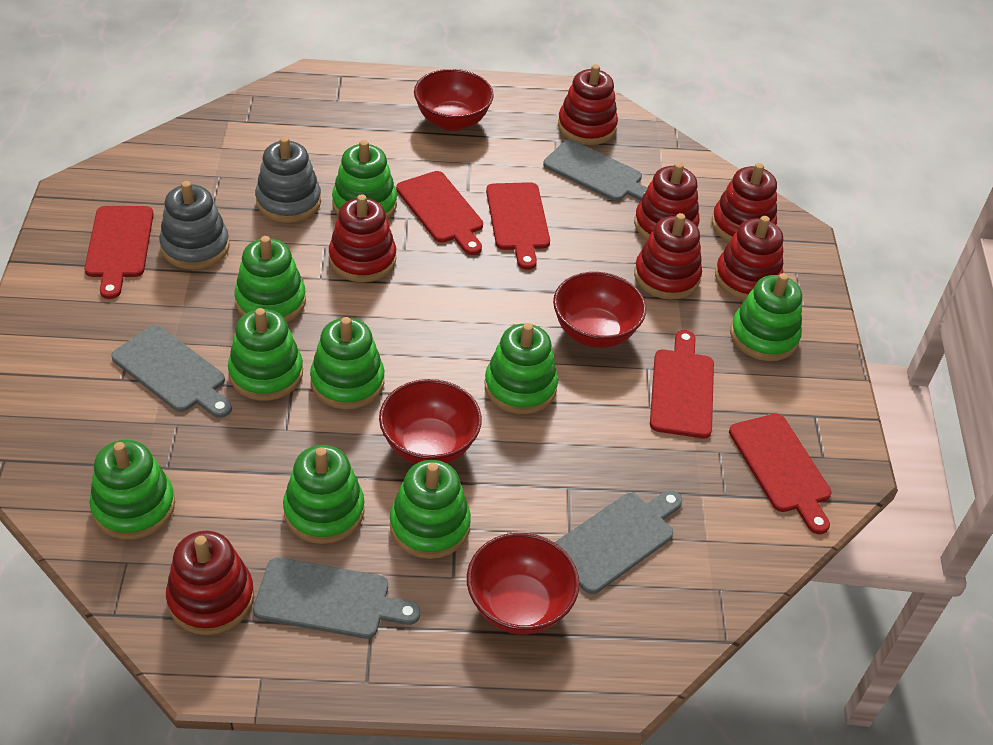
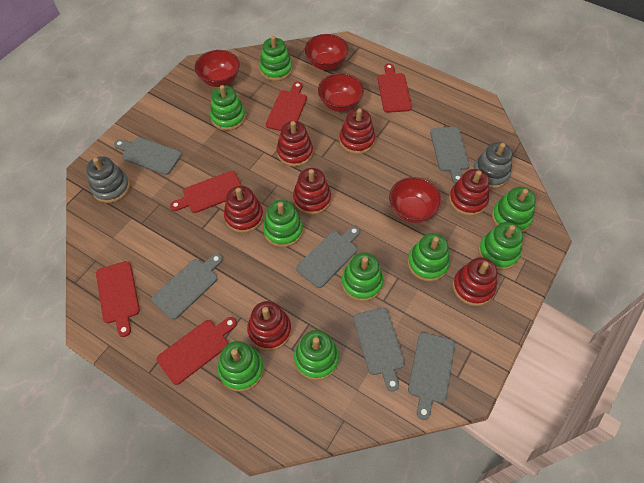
grey cutting board: [111,325,232,418] [253,557,420,639] [543,140,647,201] [554,490,682,594] = 4 -> [114,137,182,175] [152,253,223,320] [296,226,360,288] [353,308,405,392] [408,332,455,420] [430,127,470,184] = 6

